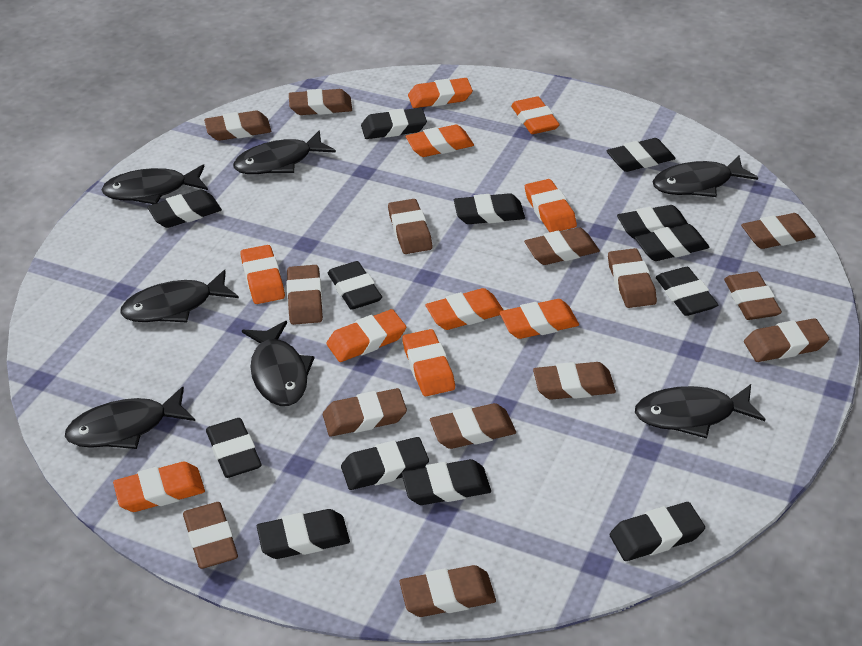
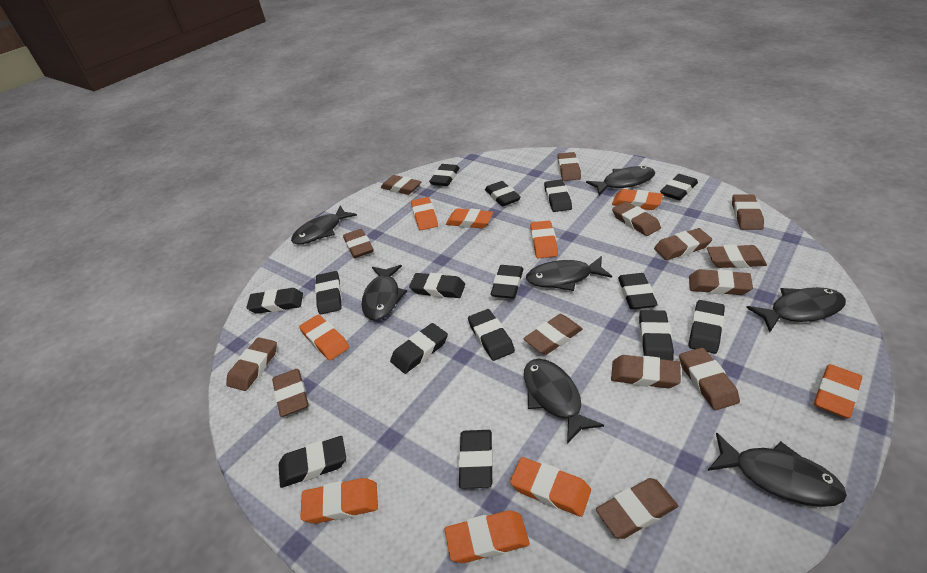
black eraser: [147,189,222,228] [206,418,262,478] [257,509,350,559] [328,261,382,310] [341,437,429,490] [361,108,427,139] [402,459,491,505] [454,193,525,224] [606,138,676,172] [610,502,705,561] [617,205,688,239] [635,224,710,261] [656,267,718,316] = 13 -> [246,288,303,314] [278,436,346,488] [315,271,342,314] [390,323,448,374] [409,273,465,298] [429,164,460,186] [458,430,493,489] [468,309,515,361] [485,181,521,206] [491,265,523,299] [544,180,572,212] [618,273,658,309] [639,310,674,361] [660,174,698,200] [689,300,725,354] = 15
orange eraser: [113,462,205,512] [240,245,285,304] [326,309,406,362] [402,329,455,396] [405,125,474,157] [408,78,473,108] [426,288,503,330] [499,299,579,339] [511,96,559,134] [525,179,577,232] = 10 -> [299,314,349,360] [300,478,378,524] [411,197,438,230] [444,510,530,563] [446,208,493,229] [510,457,591,517] [530,221,558,258] [612,189,663,210] [814,364,862,418] = 9

